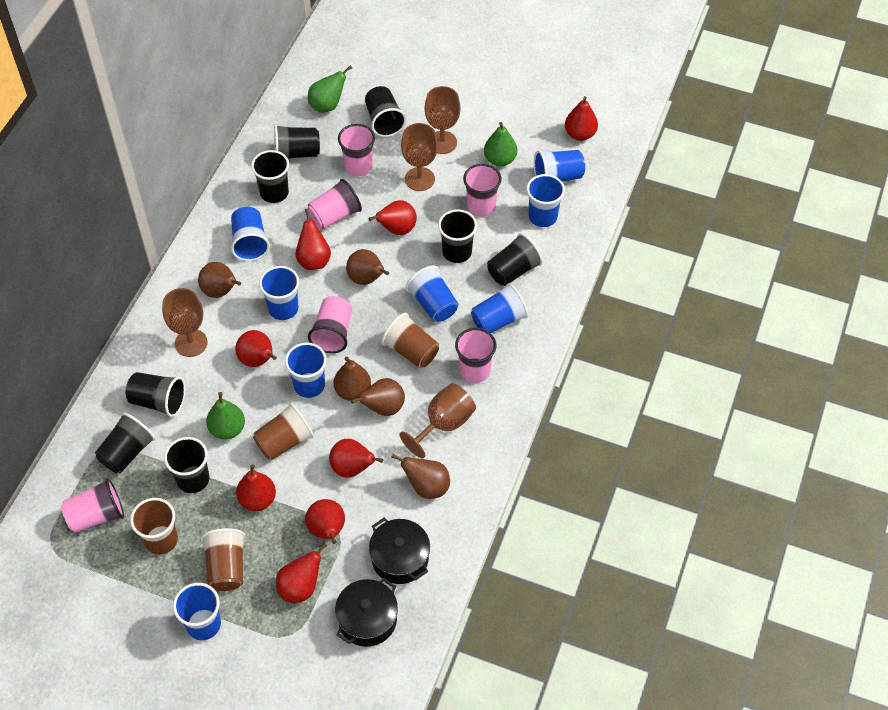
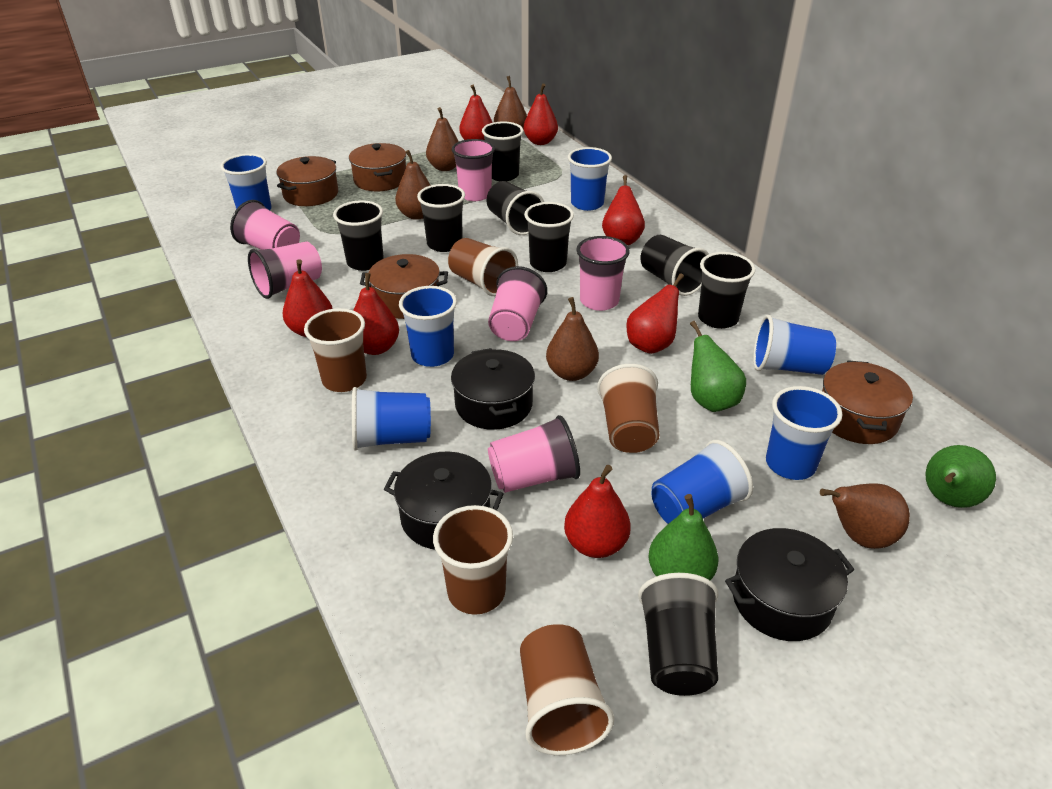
black pot: [335,578,398,647] [369,518,430,584] = 2 -> [384,452,504,549] [451,348,535,430] [725,528,854,641] = 3
blue cup: [173,583,221,640] [231,207,270,261] [259,266,299,320] [285,343,327,398] [406,266,458,322] [471,283,528,333] [527,174,565,227] [534,150,585,182] = 8 -> [220,154,271,210] [352,387,431,451] [399,286,457,367] [568,147,612,211] [652,440,753,524] [753,315,836,375] [766,386,842,480] = 7
brown cup: [130,498,178,555] [201,528,245,591] [253,403,314,460] [382,313,439,368] = 4 -> [304,308,367,392] [433,505,513,615] [448,238,518,296] [520,624,614,755] [597,364,660,453] = 5
brown goblet: [162,288,208,357] [399,383,476,459] [401,123,438,191] [425,86,460,154] = 4 -> none = 0
brown pot: none = 0 -> [276,156,338,206] [349,143,406,191] [360,254,448,319] [822,360,913,444] = 4
red pear: [235,330,277,367] [236,464,276,511] [276,543,328,603] [295,209,331,270] [305,499,345,544] [329,439,383,478] [369,200,417,235] [565,96,598,141] = 8 -> [282,259,333,337] [353,273,399,355] [459,85,493,140] [524,83,558,145] [564,465,631,558] [602,175,645,245] [626,273,684,354] = 7

